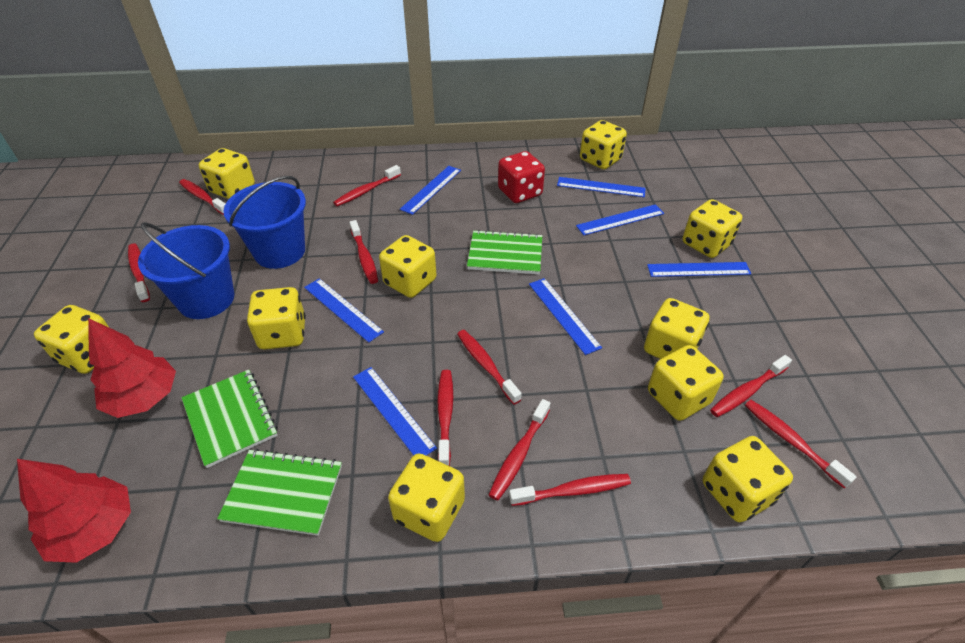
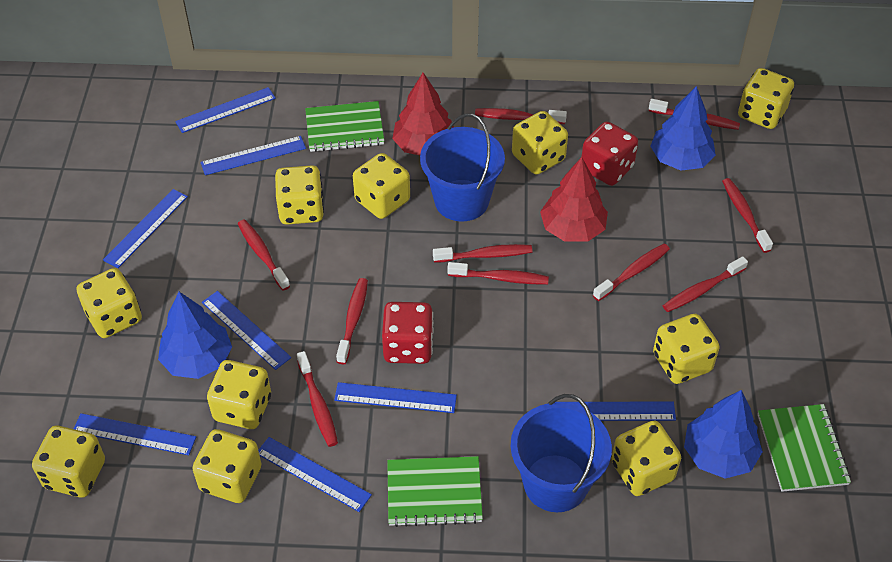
blue ruler: [304,278,384,343] [353,367,437,456] [400,166,461,215] [529,278,602,355] [557,177,646,197] [576,204,664,235] [647,262,751,277] = 7 -> [74,413,196,455] [103,189,188,268] [175,87,276,133] [201,136,306,175] [202,291,291,370] [258,437,372,512] [334,382,457,413] [555,402,676,421] = 8
blue tree: none = 0 -> [158,292,232,379] [650,86,716,171] [684,390,763,479] = 3
red dice: [498,151,545,203] = 1 -> [382,302,434,364] [582,121,638,186] = 2

